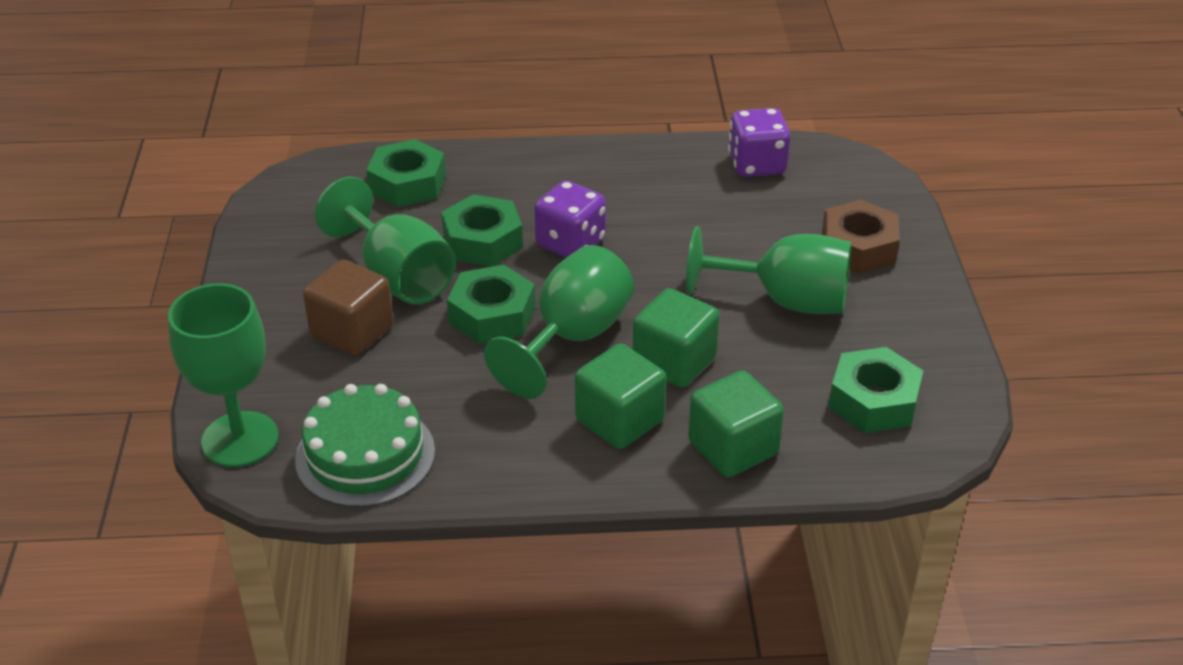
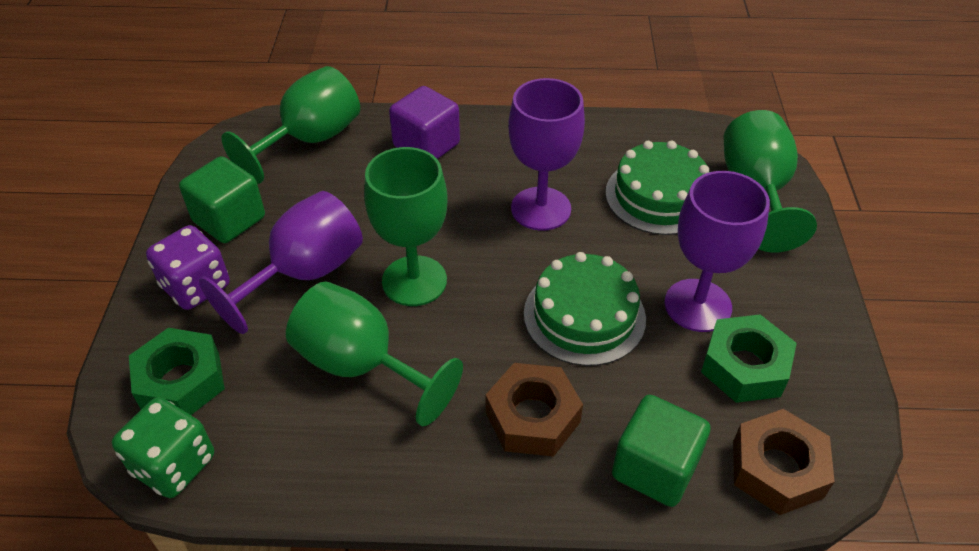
brown cube: [303,260,394,356] = 1 -> none = 0
brown nut: [822,200,900,274] = 1 -> [486,363,583,457] [733,409,835,515] = 2
green cake: [295,384,435,507] = 1 -> [524,252,646,366] [605,141,709,235] = 2
green cube: [575,343,667,449] [633,288,720,388] [688,370,784,477] = 3 -> [179,156,265,243] [612,395,711,507] = 2
green dice: none = 0 -> [112,397,214,498] = 1
green nut: [366,139,446,207] [441,195,523,267] [447,265,535,344] [829,347,923,433] = 4 -> [129,328,225,415] [701,314,797,403] = 2
purple cube: none = 0 -> [389,86,460,159] = 1
purple dice: [534,181,606,258] [728,108,791,177] = 2 -> [146,225,230,310] = 1
purple goblet: none = 0 -> [199,191,363,334] [508,78,585,231] [664,171,770,332] = 3

